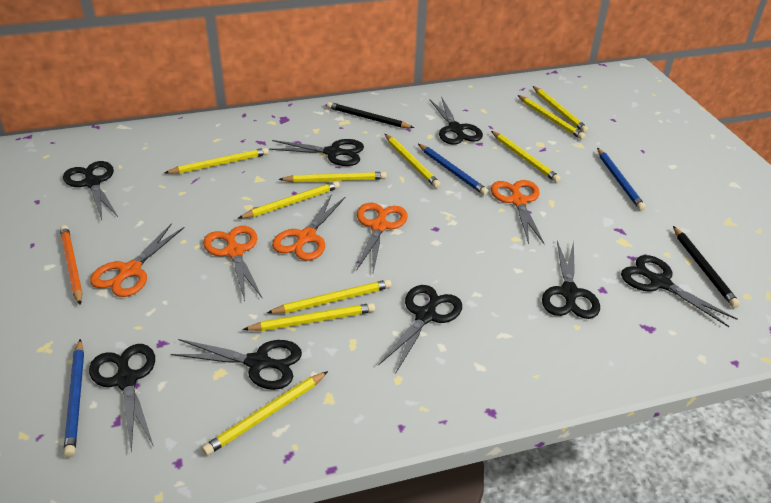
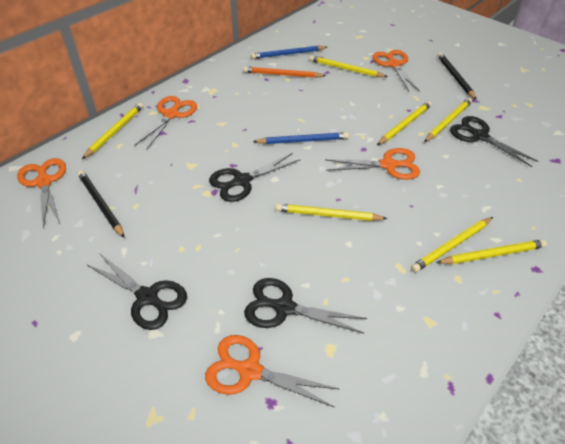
black scissors: [63,161,118,220] [89,344,155,453] [171,339,302,390] [269,139,364,166] [378,285,462,373] [429,96,483,145] [542,241,600,319] [621,255,737,327] = 8 -> [86,253,187,330] [209,153,300,202] [244,278,367,334] [450,116,539,167] = 4
blue pencil: [63,339,84,457] [418,144,489,196] [597,148,646,211] = 3 -> [251,45,327,59] [253,132,349,144] = 2
yellow pencil: [165,148,269,174] [202,371,328,455] [238,181,340,219] [243,303,375,331] [267,279,392,314] [279,172,387,183] [385,134,441,188] [491,131,561,183] [518,95,585,140] [533,86,588,133] = 10 -> [82,103,143,159] [276,204,388,221] [309,55,388,77] [377,101,432,145] [411,217,493,272] [424,98,472,142] [436,239,547,264] = 7

